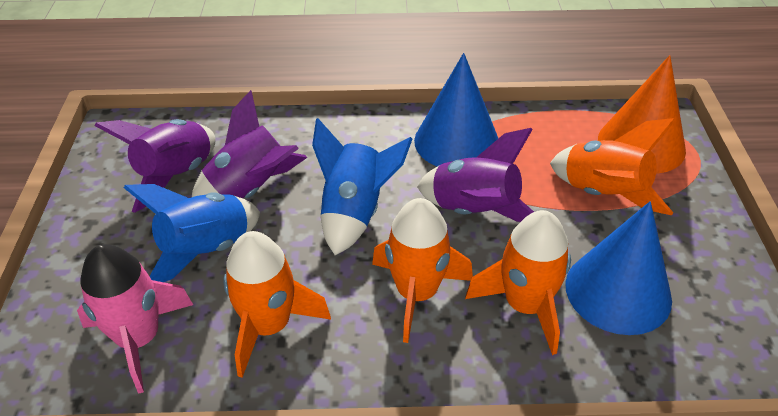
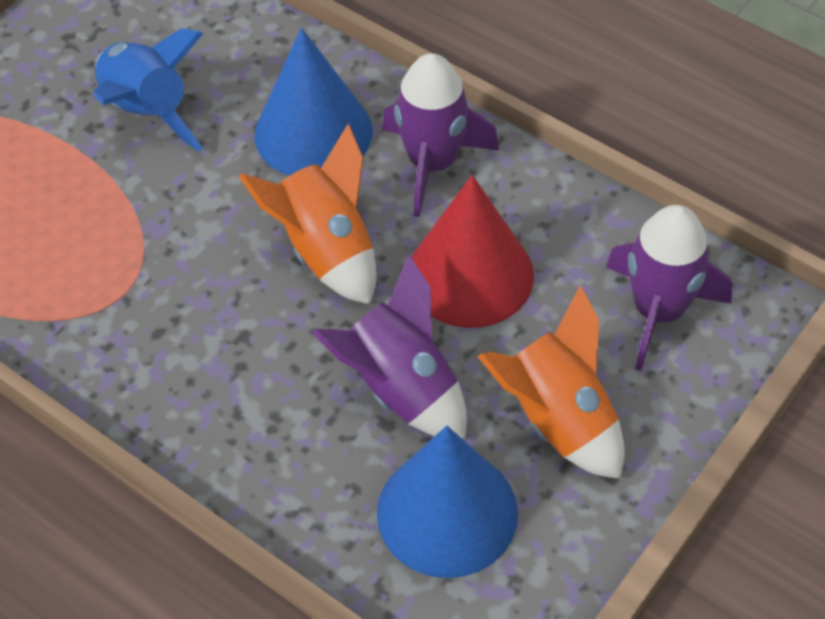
blue rocket: [124,184,260,282] [312,118,412,255] = 2 -> [93,28,203,152] = 1
orange cone: [598,55,686,174] = 1 -> none = 0
orange rocket: [223,231,331,378] [372,198,473,343] [465,210,571,355] [550,118,675,215] = 4 -> [238,124,377,305] [477,285,625,479] = 2
pink rocket: [77,244,193,394] = 1 -> none = 0
red cone: none = 0 -> [411,175,534,328] = 1

